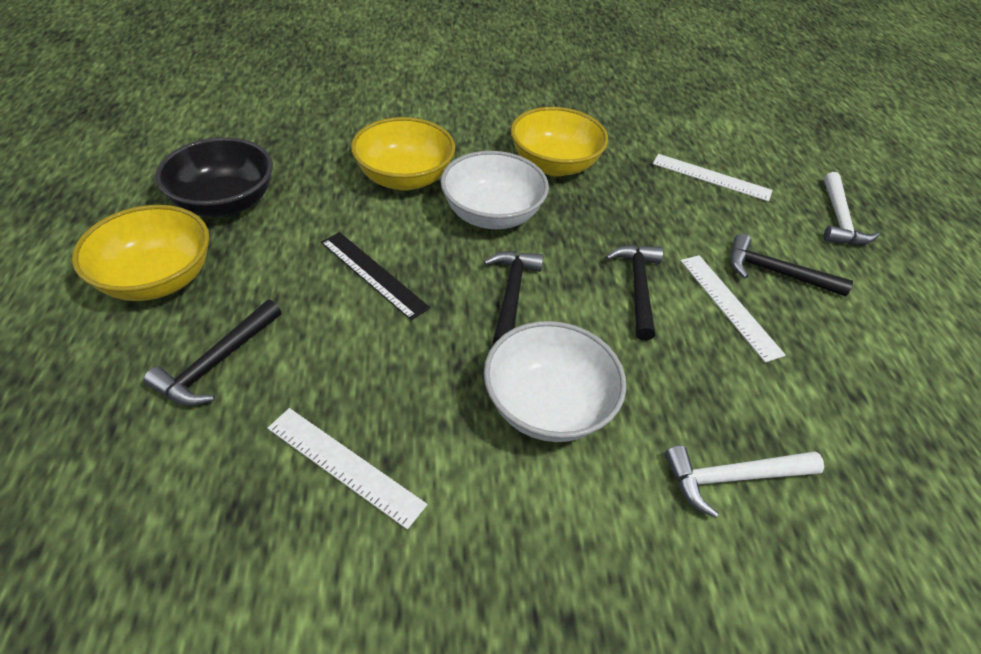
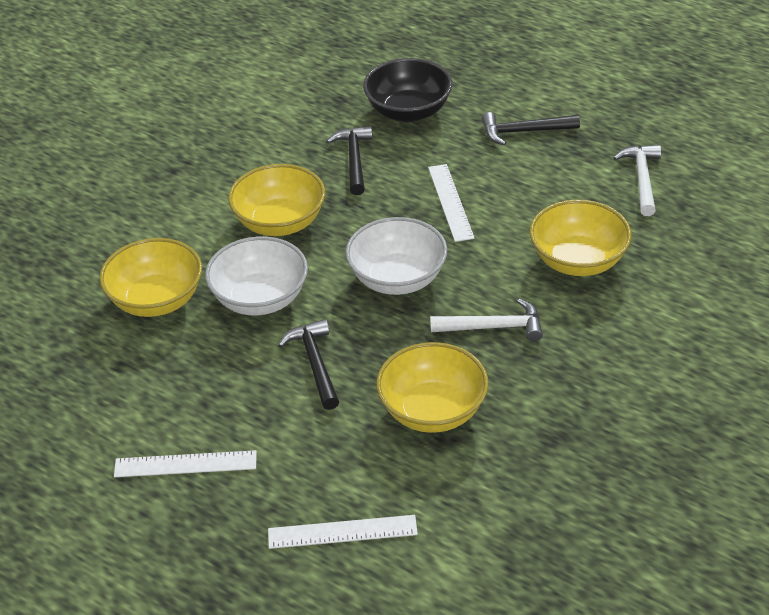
black hammer: [144,300,281,406] [484,251,544,344] [606,245,663,341] [731,233,853,297] = 4 -> [278,319,339,410] [326,126,372,195] [482,112,580,145] = 3
black ruler: [321,232,430,320] = 1 -> none = 0
yellow bowl: [72,205,210,301] [351,117,455,191] [511,107,608,176] = 3 -> [99,238,202,317] [228,164,325,236] [376,342,489,433] [530,200,632,276] = 4

